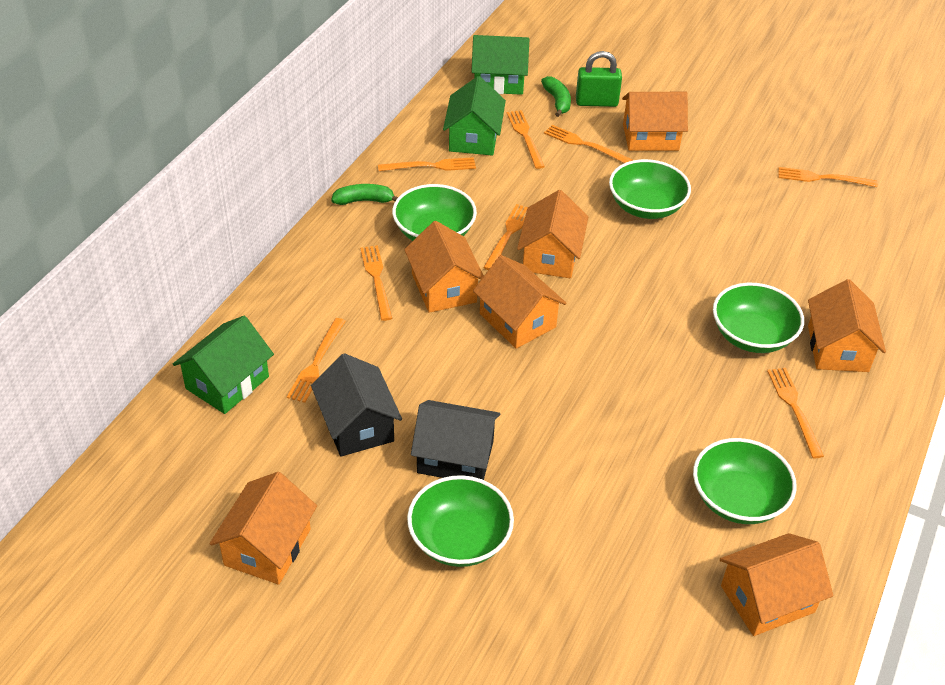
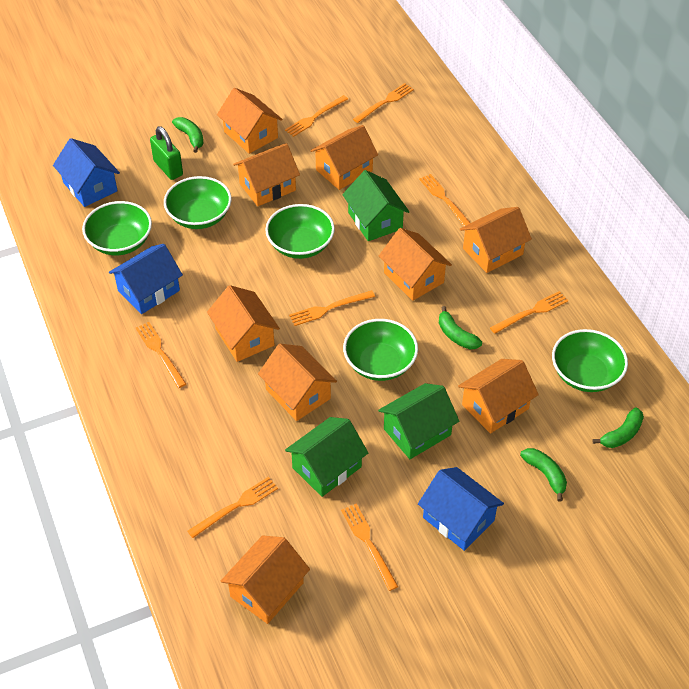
black house: [311,353,402,456] [411,400,500,480] = 2 -> none = 0
blue house: none = 0 -> [53,138,120,207] [109,244,183,314] [418,467,504,551] = 3
green banana: [331,184,398,205] [541,76,571,117] = 2 -> [172,117,204,153] [439,306,482,349] [520,448,567,502] [592,407,644,448] = 4
orange house: [210,472,317,585] [404,221,484,313] [473,255,566,349] [517,190,588,278] [622,92,688,151] [720,533,833,636] [808,279,886,372] = 7 -> [207,285,280,362] [217,88,283,154] [221,535,310,624] [233,143,300,206] [258,344,337,421] [310,125,378,190] [379,228,452,301] [458,359,539,434] [460,207,532,273] = 9

